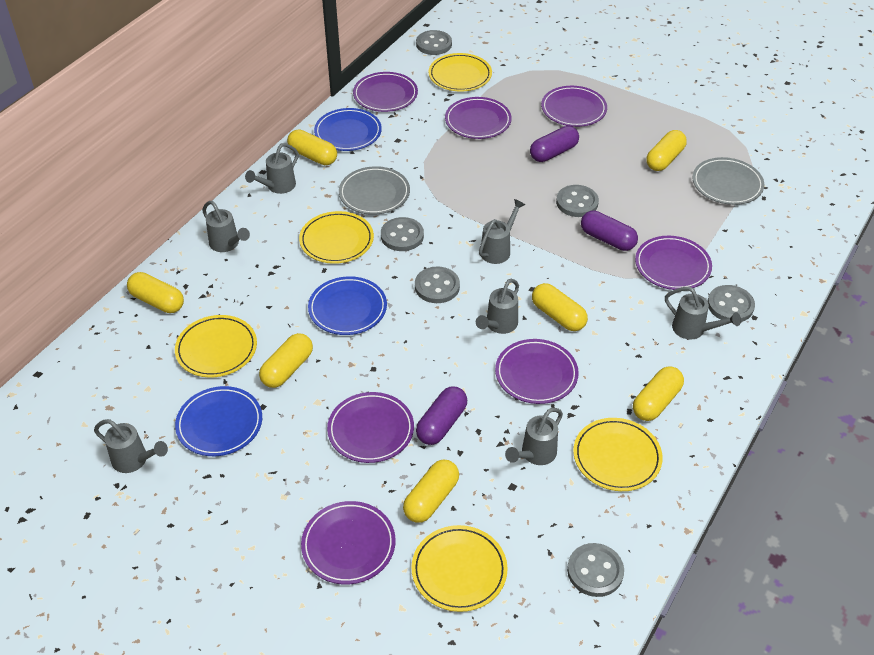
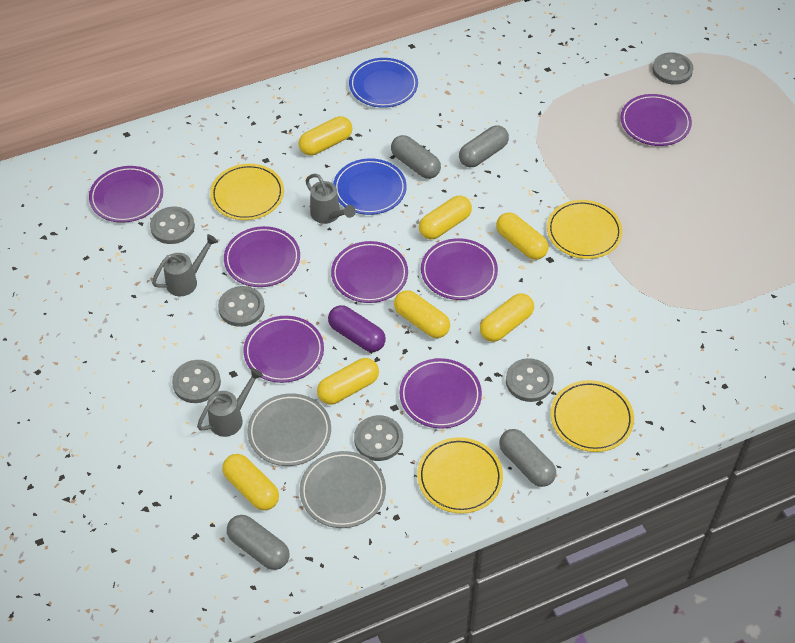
blue plate: [175,386,262,456] [308,276,387,335] [314,108,382,151] = 3 -> [333,158,407,215] [349,58,418,108] = 2
grey capsule: none = 0 -> [227,515,290,570] [391,135,441,179] [459,125,509,168] [499,429,556,487] = 4
grey watering can: [94,419,168,473] [202,201,250,252] [245,143,299,194] [476,279,519,334] [479,199,525,264] [505,408,563,465] [665,287,741,339] = 7 -> [152,234,218,296] [197,368,263,437] [305,174,356,224] = 3
purple capsule: [416,386,467,445] [530,126,579,162] [581,210,638,251] = 3 -> [328,305,386,352] = 1
yellow plate: [175,315,257,377] [299,211,374,264] [411,525,508,612] [428,53,492,92] [573,418,663,491] = 5 -> [210,164,284,220] [417,437,503,514] [547,200,623,259] [551,380,634,452] = 4

